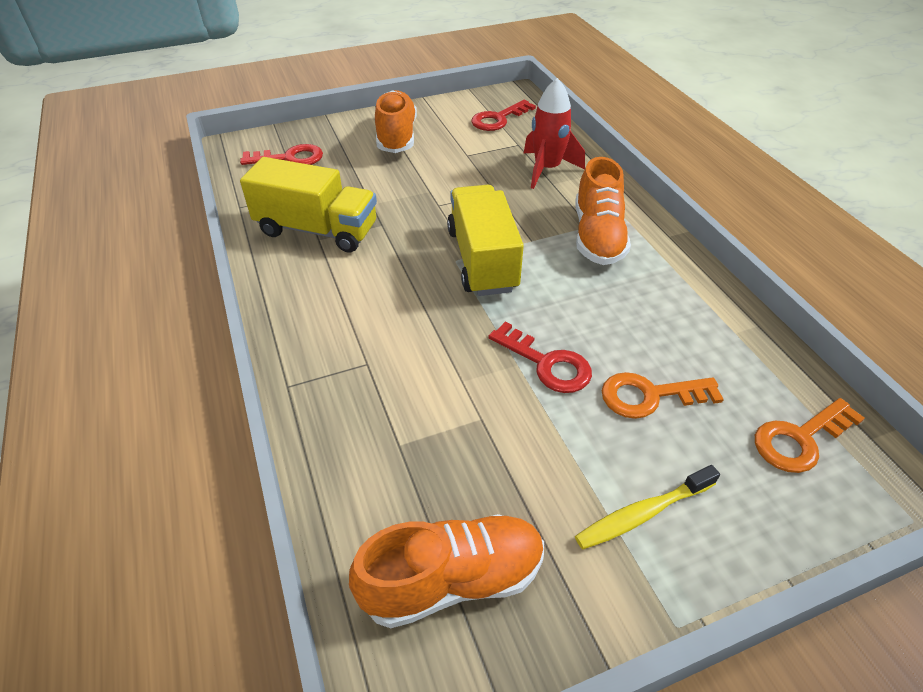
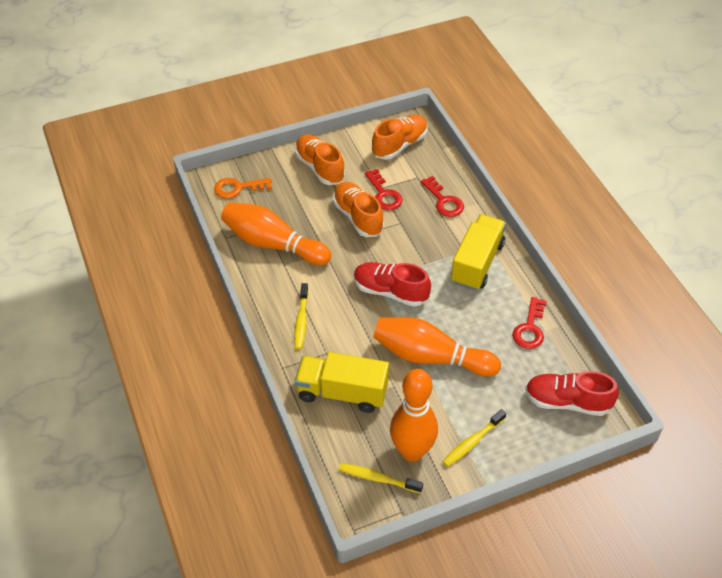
orange bowling pin: none = 0 -> [221,202,331,265] [373,317,501,377] [390,369,438,462] = 3
orange key: [602,372,724,419] [755,398,865,473] = 2 -> [214,178,272,198] = 1
red rocket: [524,78,585,189] = 1 -> none = 0
red shoe: none = 0 -> [354,262,431,307] [525,371,619,416] = 2
yellow toothbrush: [575,465,720,549] = 1 -> [294,283,309,350] [339,463,423,493] [442,409,506,467] = 3

